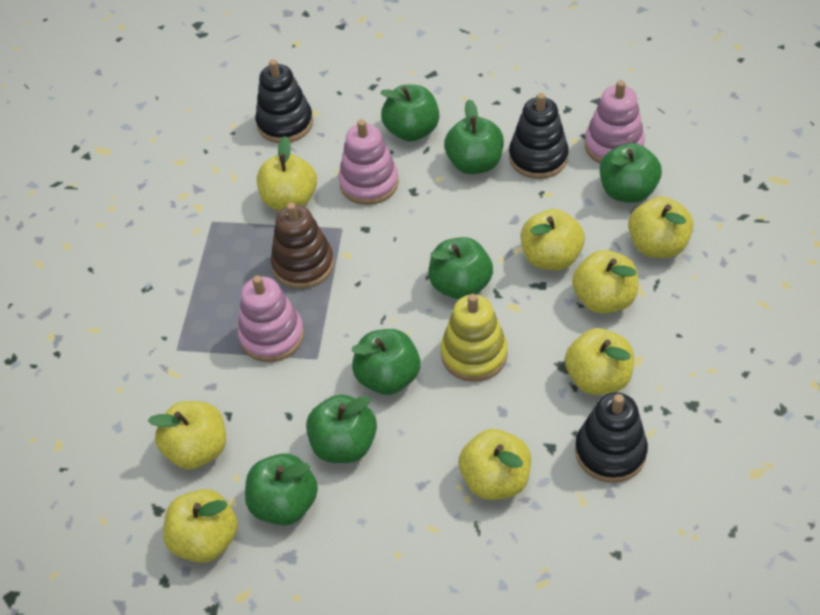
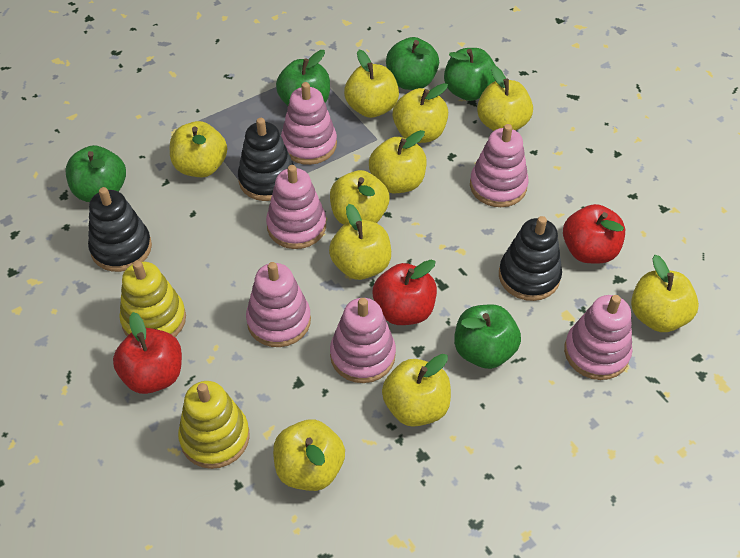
brown stacking toy: [271,202,334,289] = 1 -> none = 0
green apple: [245,453,318,526] [306,394,377,463] [351,329,420,395] [380,85,439,142] [428,237,493,300] [444,99,504,174] [600,143,662,203] = 7 -> [65,145,126,202] [276,50,330,106] [386,37,439,90] [444,48,496,101] [454,304,521,369] = 5
pink stacking toy: [237,276,304,362] [339,119,399,205] [584,80,645,163] = 3 -> [246,262,311,347] [266,165,326,249] [281,82,337,165] [330,298,396,383] [470,124,529,207] [564,295,633,380] = 6
red apple: none = 0 -> [113,312,182,394] [373,260,437,325] [563,204,625,264] = 3
yellow apple: [148,401,226,470] [163,489,238,563] [257,136,317,211] [459,429,531,500] [521,209,585,270] [565,328,634,395] [572,250,638,314] [628,196,693,258] = 8 -> [170,121,227,177] [273,419,345,491] [329,204,391,280] [330,170,390,225] [344,50,399,118] [369,130,427,193] [382,354,451,427] [393,83,448,143] [477,66,533,131] [631,255,699,332] = 10
yellow stacking toy: [441,294,508,382] = 1 -> [119,261,186,337] [178,381,250,469] = 2

